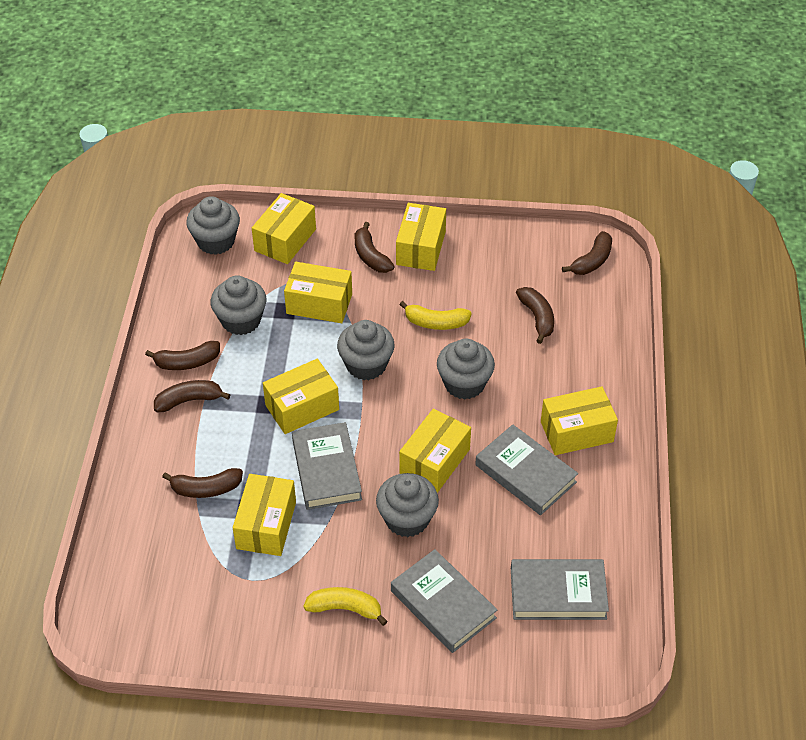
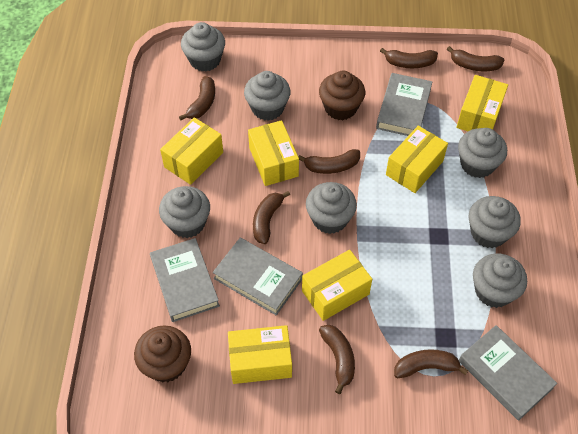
brown banana: [145,341,220,370] [154,380,230,412] [162,468,243,498] [355,222,395,273] [516,287,554,344] [562,231,612,275] = 6 -> [179,76,215,120] [253,191,290,244] [298,149,360,174] [319,325,355,394] [380,48,438,68] [394,349,468,378] [447,46,504,71] = 7
brown cupcake: none = 0 -> [134,325,191,382] [319,71,365,120] = 2
grey cupcake: [186,196,240,255] [211,275,267,335] [337,320,395,380] [376,473,439,537] [437,339,495,400] = 5 -> [159,186,210,238] [181,22,225,71] [244,71,290,121] [306,182,357,234] [458,128,507,178] [469,196,521,248] [473,253,527,308] = 7
yellow banana: [303,587,388,626] [399,301,472,330] = 2 -> none = 0
yellow box: [233,474,296,556] [252,193,316,264] [263,359,339,434] [284,262,352,323] [396,203,446,271] [399,408,471,493] [541,386,618,455] = 7 -> [160,117,223,185] [228,325,292,384] [248,120,299,186] [302,250,372,321] [386,126,448,193] [456,75,508,131] = 6

